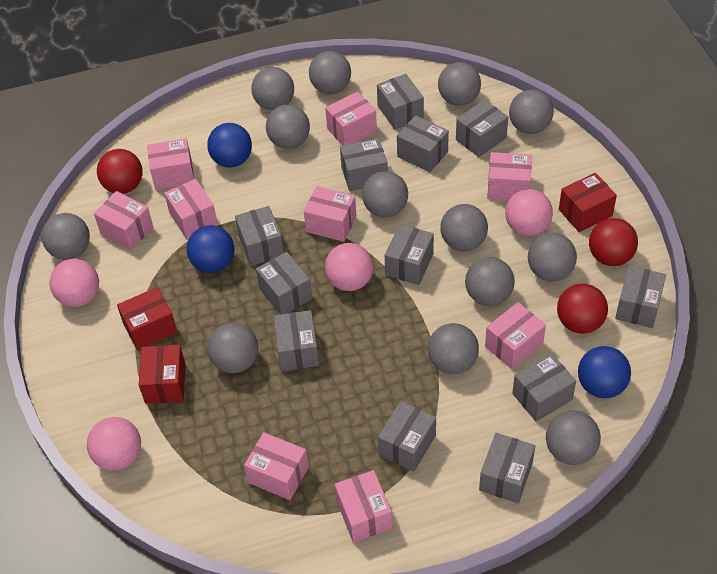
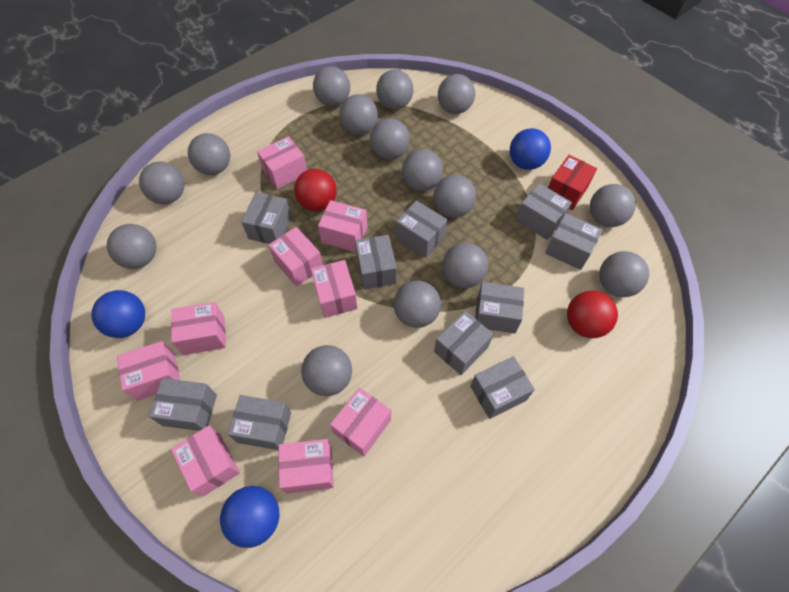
grey ball: [41,213,90,260] [207,323,258,373] [251,67,294,110] [266,105,310,149] [309,51,351,94] [362,171,408,218] [428,323,479,374] [438,62,481,106] [440,204,488,251] [465,257,515,306] [509,90,554,134] [528,233,577,281] [546,410,601,465] = 13 -> [107,224,156,269] [139,162,184,204] [188,133,230,175] [301,345,352,396] [313,66,350,106] [339,94,378,135] [370,118,410,159] [376,70,413,110] [394,281,441,328] [402,149,443,191] [434,175,476,218] [438,74,475,114] [442,242,488,288] [590,184,636,227] [599,251,649,297] = 15
grey box: [235,206,284,266] [256,252,312,314] [273,310,319,371] [340,138,388,191] [377,74,424,130] [378,401,436,472] [385,224,434,285] [397,115,449,172] [456,99,508,157] [479,433,535,503] [512,353,576,422] [615,266,666,328] = 12 -> [149,378,217,431] [228,395,291,450] [241,192,291,244] [355,235,397,289] [396,200,447,258] [434,311,494,375] [470,356,535,419] [475,282,524,333] [516,183,572,240] [545,213,603,270] = 10
pink ball: [50,259,99,307] [87,417,141,471] [325,243,373,291] [505,189,553,236] = 4 -> none = 0
red ball: [97,149,143,194] [557,284,608,334] [589,218,638,266] = 3 -> [294,169,337,212] [567,290,618,338] = 2
red box: [117,287,177,350] [139,345,186,404] [559,173,617,232] = 3 -> [548,155,597,210] = 1

